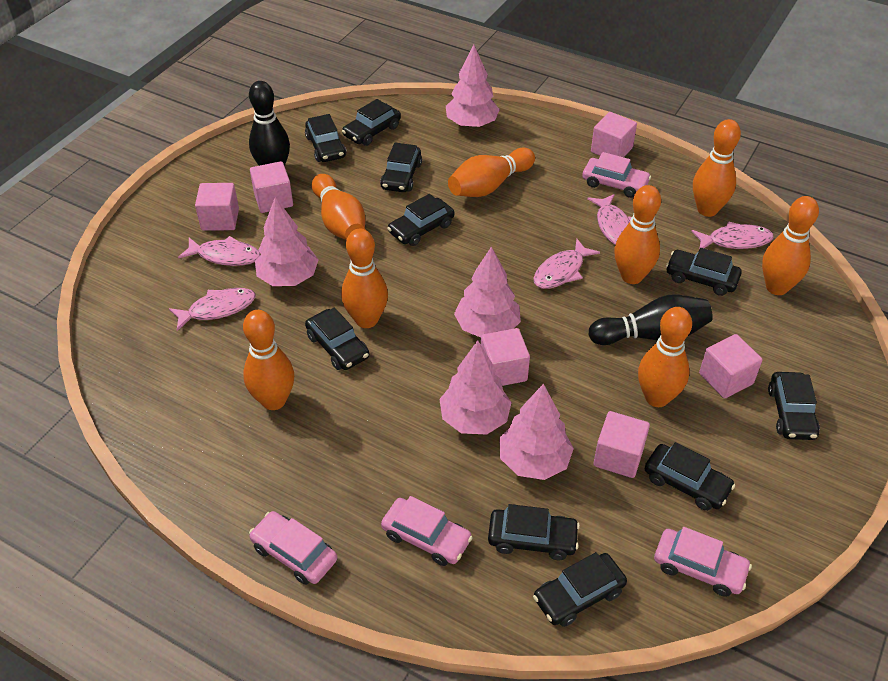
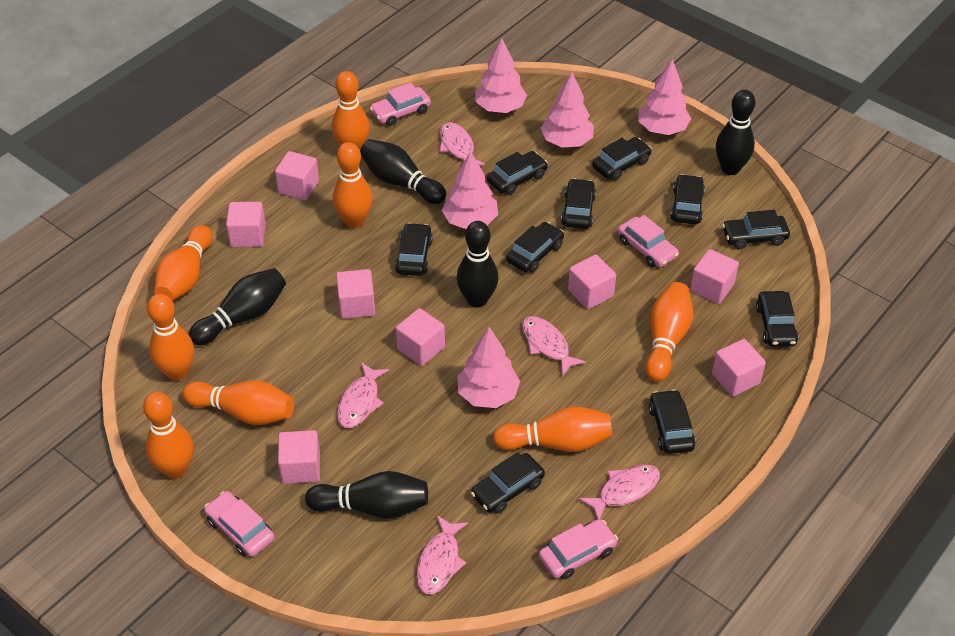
black bowling pin: [249,81,290,166] [589,294,713,345] = 2 -> [189,268,286,345] [305,471,428,519] [360,139,446,204] [456,221,499,308] [716,90,755,175] = 5
pink cube: [195,183,239,231] [250,161,293,213] [481,328,530,386] [591,112,637,157] [593,411,650,478] [699,334,763,398] = 6 -> [226,202,266,247] [275,151,319,200] [278,430,320,484] [336,269,375,319] [396,308,445,366] [568,254,616,310] [690,249,739,304] [712,339,766,397] = 8

